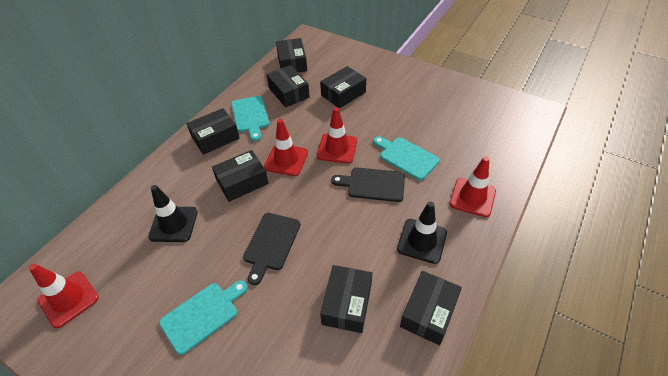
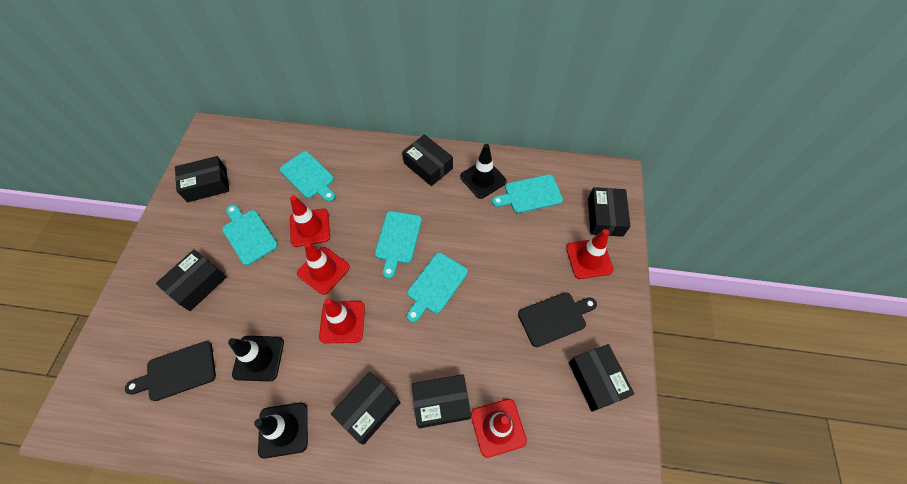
black traffic cone: [148,185,198,242] [397,201,447,264] = 2 -> [228,336,284,382] [254,402,308,458] [460,144,507,199] = 3
red traffic cone: [29,264,99,328] [264,119,308,176] [317,107,357,164] [450,156,496,217] = 4 -> [290,196,330,247] [297,242,350,295] [319,298,365,343] [471,399,527,458] [566,229,614,279] = 5
turquoise cutting board: [159,280,248,355] [231,96,269,141] [373,136,440,180] = 3 -> [222,205,278,266] [280,151,335,202] [375,211,422,279] [407,253,468,322] [492,174,563,213] = 5

